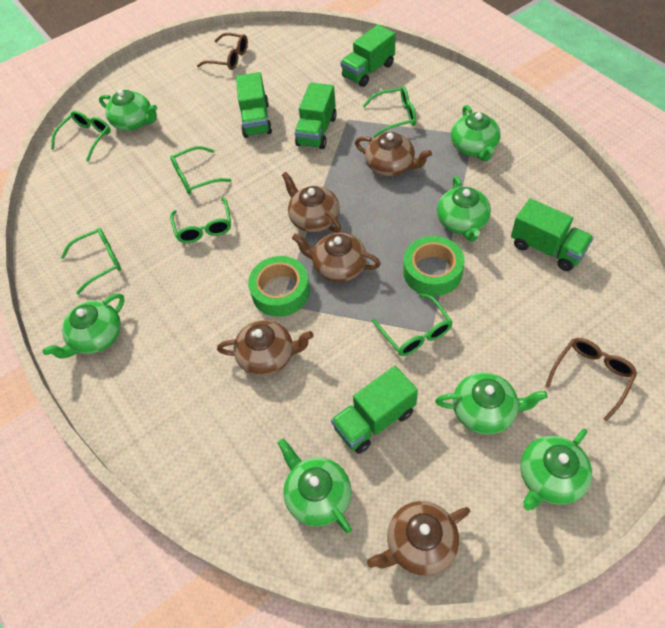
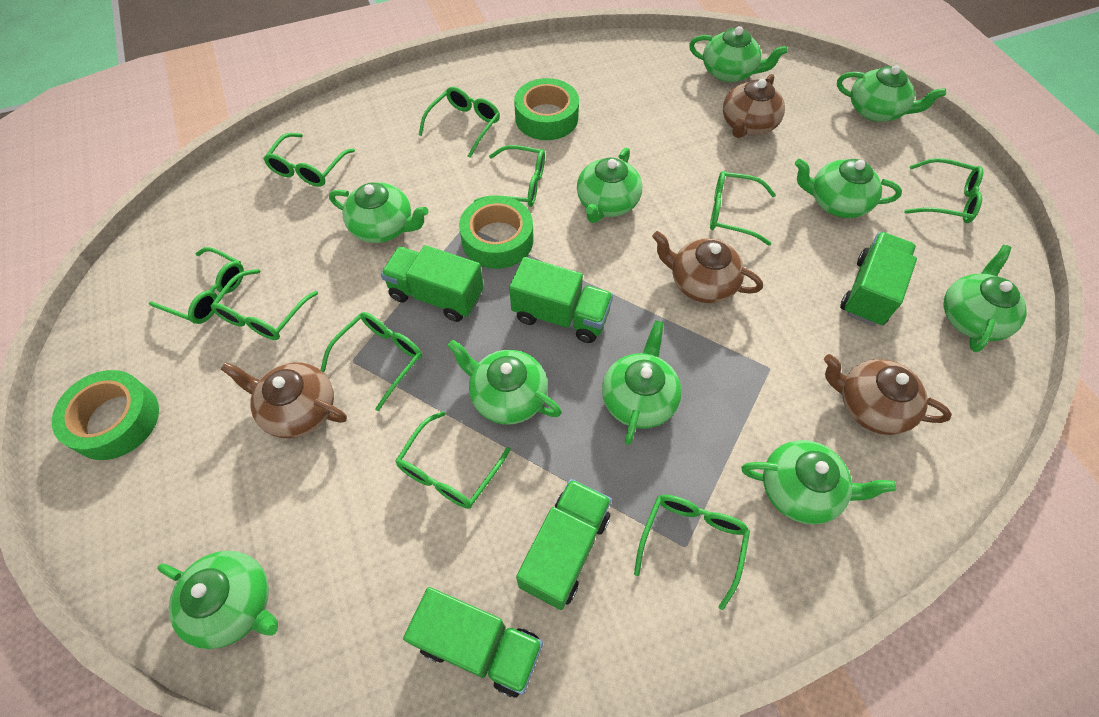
brown glasses: [197,33,248,70] [545,338,637,421] = 2 -> none = 0
brown teapot: [217,320,313,376] [282,172,341,233] [292,232,381,282] [355,132,432,176] [367,501,470,576] = 5 -> [221,362,347,438] [652,231,763,303] [723,74,785,138] [824,354,952,435] = 4
green glasses: [51,111,111,162] [61,228,121,294] [170,146,231,194] [170,198,231,243] [363,86,416,137] [372,293,453,356] = 6 -> [149,247,244,324] [210,269,318,340] [263,133,355,187] [321,312,422,411] [395,411,511,509] [418,87,500,158] [474,145,545,207] [634,495,750,610] [710,171,776,246] [904,158,983,223] = 10
green tape: [248,256,310,317] [403,236,465,296] = 2 -> [52,370,159,460] [459,196,534,269] [514,78,579,140] = 3
green teapot: [43,293,125,359] [99,90,157,131] [277,438,352,533] [435,372,548,435] [437,176,491,242] [451,105,501,161] [520,429,592,511] = 7 -> [158,551,278,649] [329,182,428,243] [447,340,562,424] [577,148,642,223] [602,320,682,445] [689,26,788,82] [742,440,896,525] [795,159,902,218] [837,65,946,122] [943,245,1027,352] = 10

